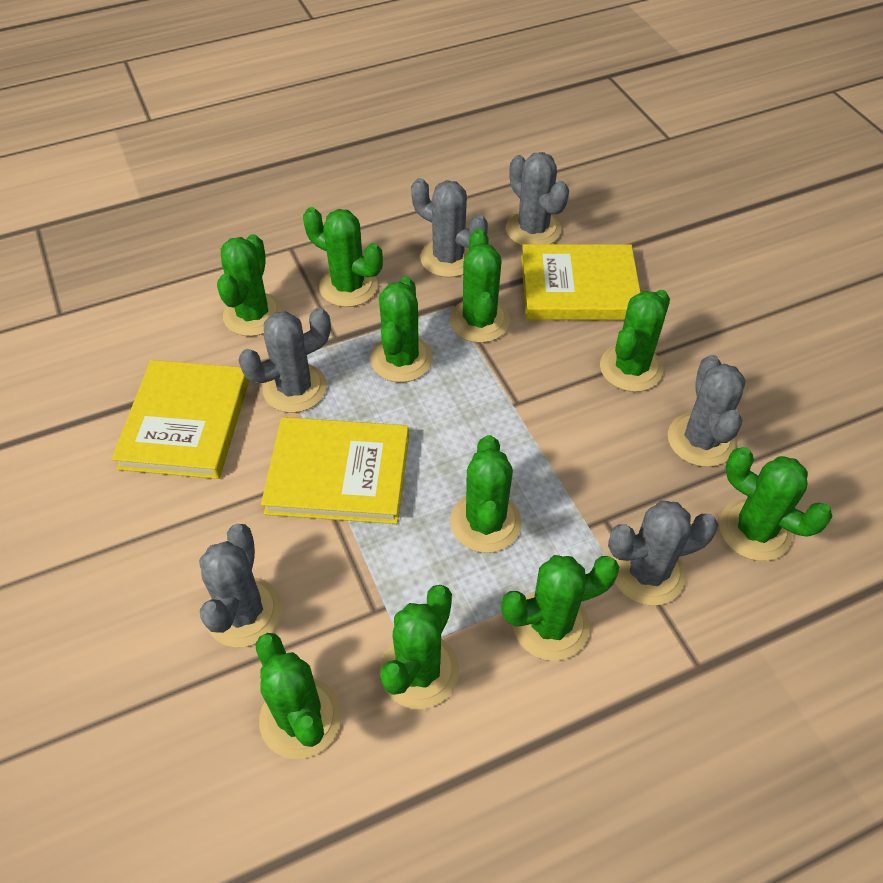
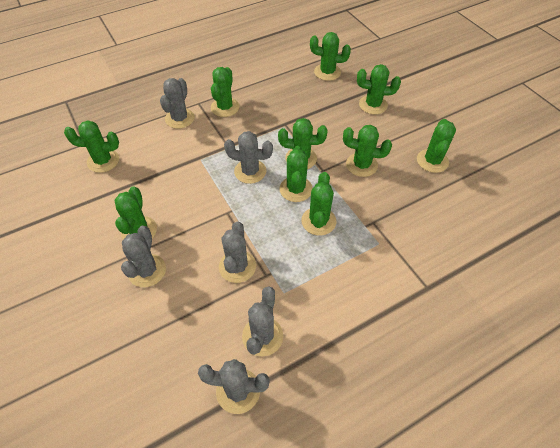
yellow book: [111,360,250,479] [261,417,409,524] [521,244,641,320] = 3 -> none = 0

